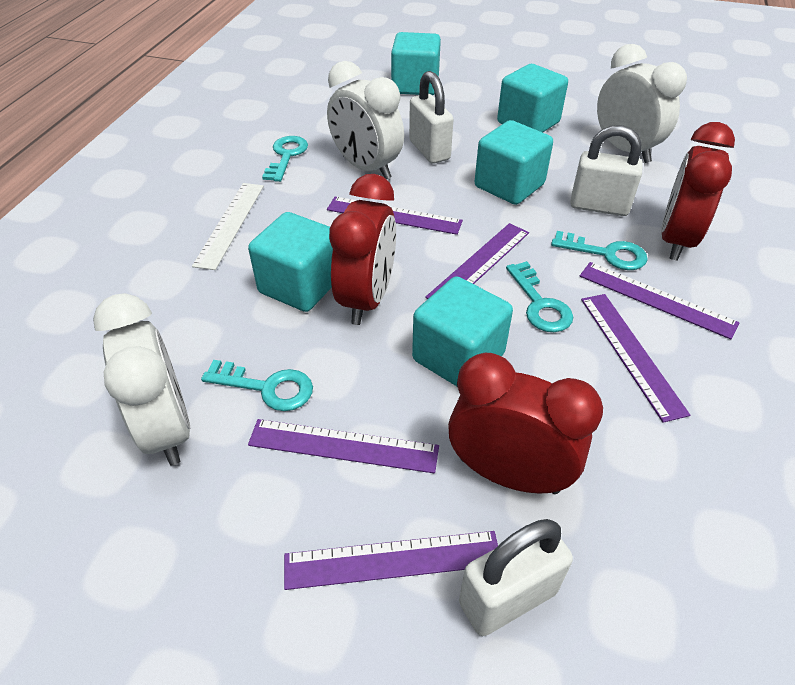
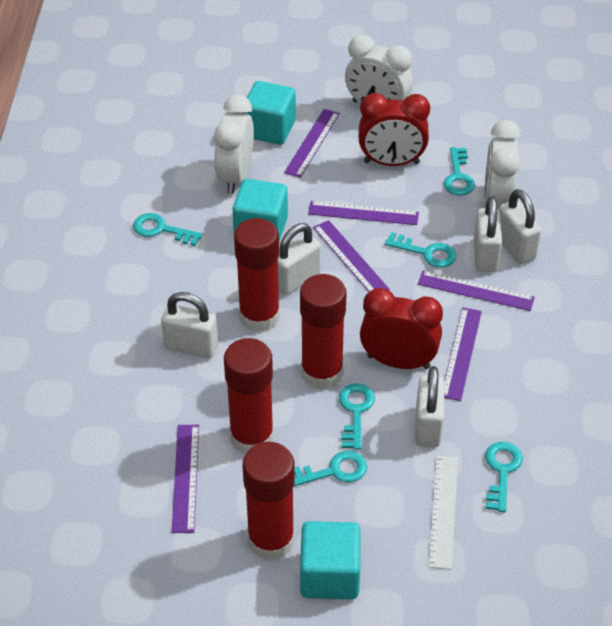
red clock: [329,174,396,325] [448,353,603,494] [661,122,735,261] = 3 -> [359,93,430,166] [360,288,443,369] = 2
red glue stick: none = 0 -> [224,338,274,453] [234,218,280,332] [242,442,295,560] [300,274,346,390] = 4
turquoise cube: [248,212,333,312] [391,32,441,95] [412,276,513,386] [475,120,553,205] [497,64,568,132] = 5 -> [232,179,288,242] [243,81,296,145] [300,521,361,599] = 3
turquoise key: [201,360,313,411] [262,136,308,182] [506,261,573,332] [551,231,648,270] = 4 -> [133,213,203,246] [293,451,367,487] [339,383,375,450] [385,232,456,267] [444,147,475,196] [485,442,523,512] = 6
white padlock: [409,71,454,164] [459,519,573,636] [570,125,643,216] = 3 -> [161,292,218,359] [278,223,321,295] [415,366,445,447] [474,197,502,272] [499,189,541,264] = 5

